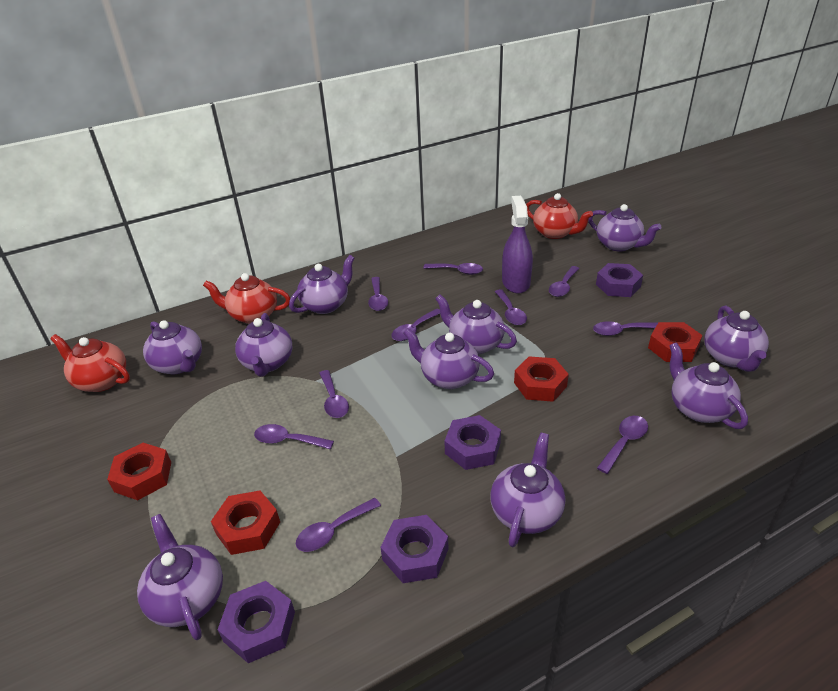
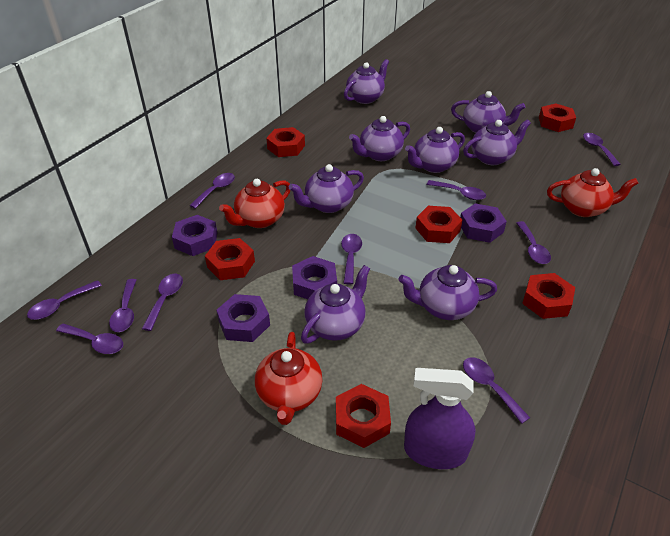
purple teapot: [137,514,223,640] [143,320,202,374] [235,313,293,377] [289,255,354,314] [404,328,494,389] [435,295,517,354] [490,433,565,547] [589,204,661,252] [669,342,748,429] [704,306,769,372] = 10 -> [289,164,364,213] [301,265,370,344] [344,59,389,104] [349,116,410,161] [398,265,497,320] [405,127,465,173] [451,91,525,133] [463,119,531,165] = 8
red nut: [107,443,171,500] [211,491,280,555] [514,356,569,402] [648,322,702,362] = 4 -> [205,238,255,280] [266,127,305,157] [336,384,391,448] [416,206,462,243] [522,273,575,319] [539,103,576,132] = 6

